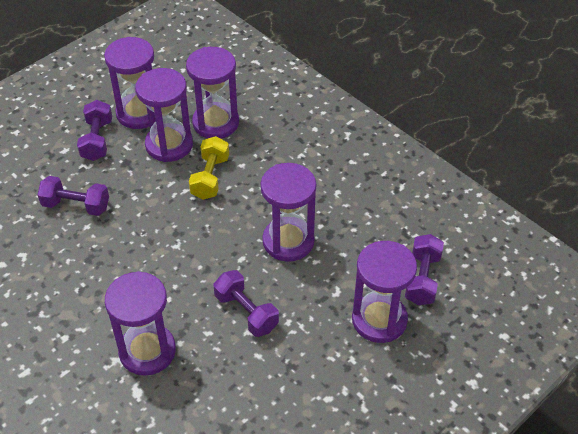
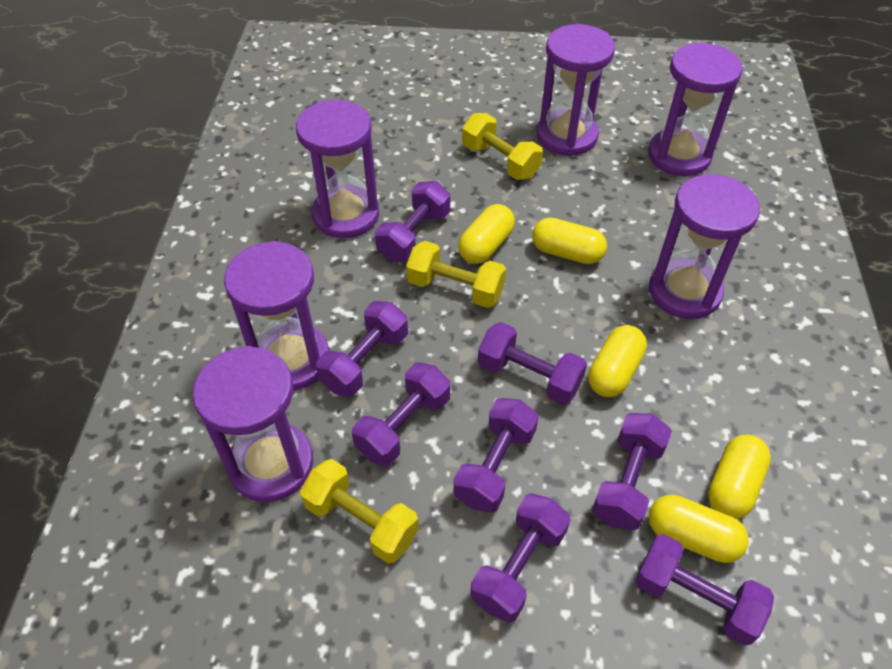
purple dumbbell: [37,176,109,216] [77,100,112,161] [213,270,279,337] [405,234,444,305] = 4 -> [316,301,408,397] [352,362,450,466] [375,181,450,262] [454,398,539,513] [470,493,571,623] [478,322,587,405] [592,413,672,530] [635,534,774,645] = 8
yellow capsule: none = 0 -> [458,204,515,264] [532,217,607,264] [588,325,647,397] [649,495,749,563] [708,435,771,519] = 5
yellow dumbbell: [189,136,229,200] = 1 -> [300,459,419,563] [406,241,506,308] [462,113,543,180] = 3

